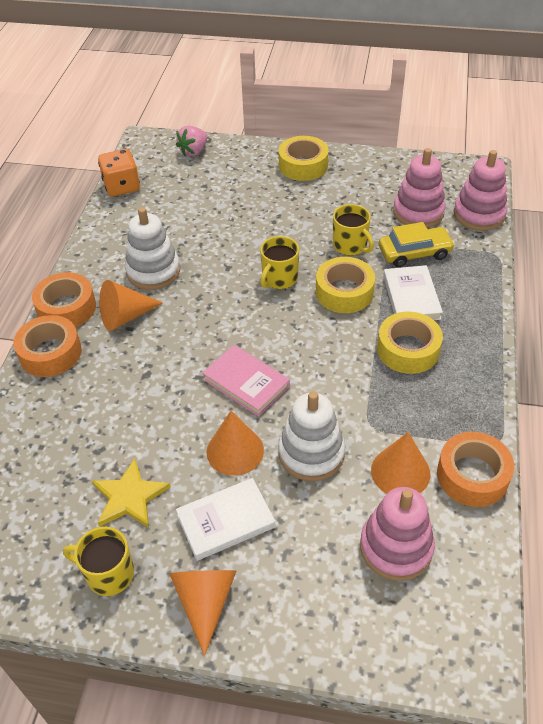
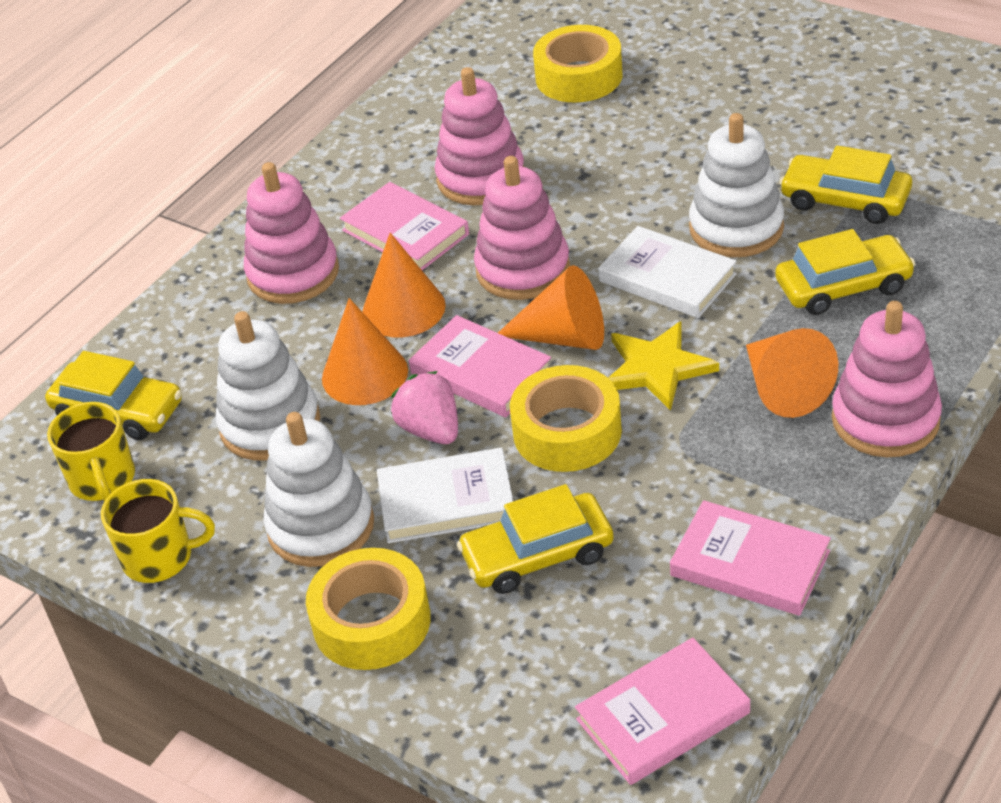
orange dice: [98,149,140,197] = 1 -> none = 0
orange tape: [13,315,82,377] [32,272,96,327] [437,432,514,507] = 3 -> none = 0
pink book: [202,345,290,416] = 1 -> [340,182,469,270] [409,315,551,418] [575,638,750,785] [670,500,831,616] = 4
pink stacking toy: [360,487,435,581] [393,148,446,228] [454,150,507,231] = 3 -> [244,162,339,304] [435,67,524,205] [474,156,570,300] [832,301,942,457] = 4
white stacking toy: [125,207,180,290] [278,391,345,481] = 2 -> [216,311,320,461] [263,412,374,567] [689,113,784,257] = 3
yellow car: [379,222,455,267] = 1 -> [45,351,182,440] [457,484,614,594] [776,229,915,315] [779,145,912,224] = 4
yellow mug: [63,527,134,596] [260,236,299,289] [333,204,374,255] = 3 -> [47,402,135,501] [101,479,215,583] = 2

